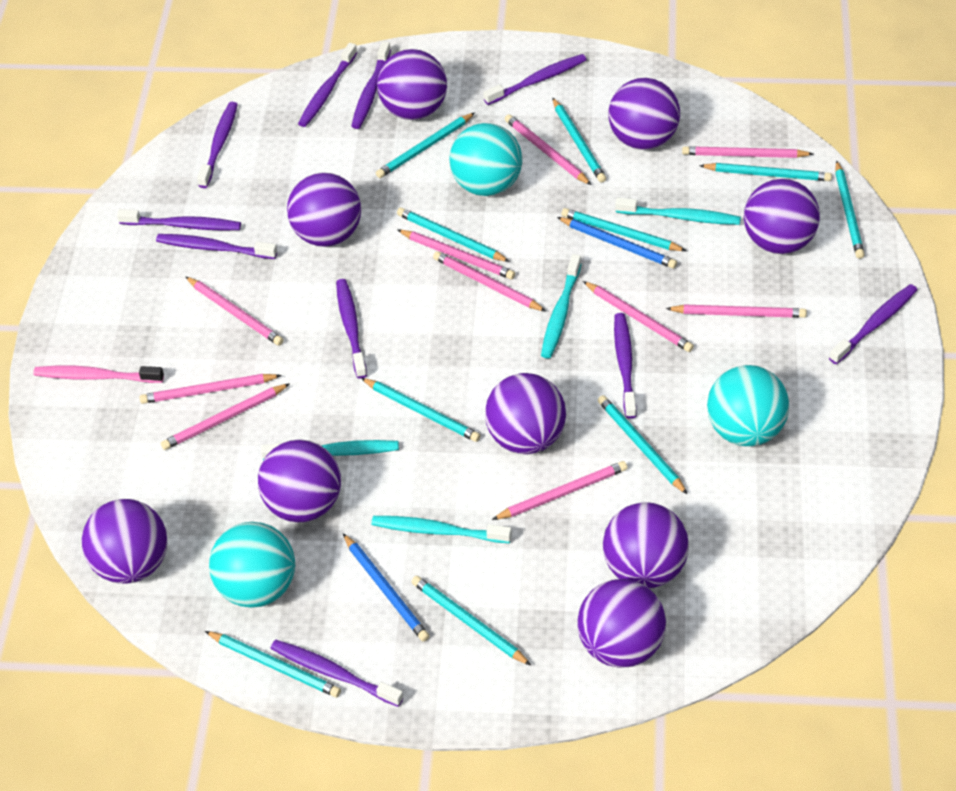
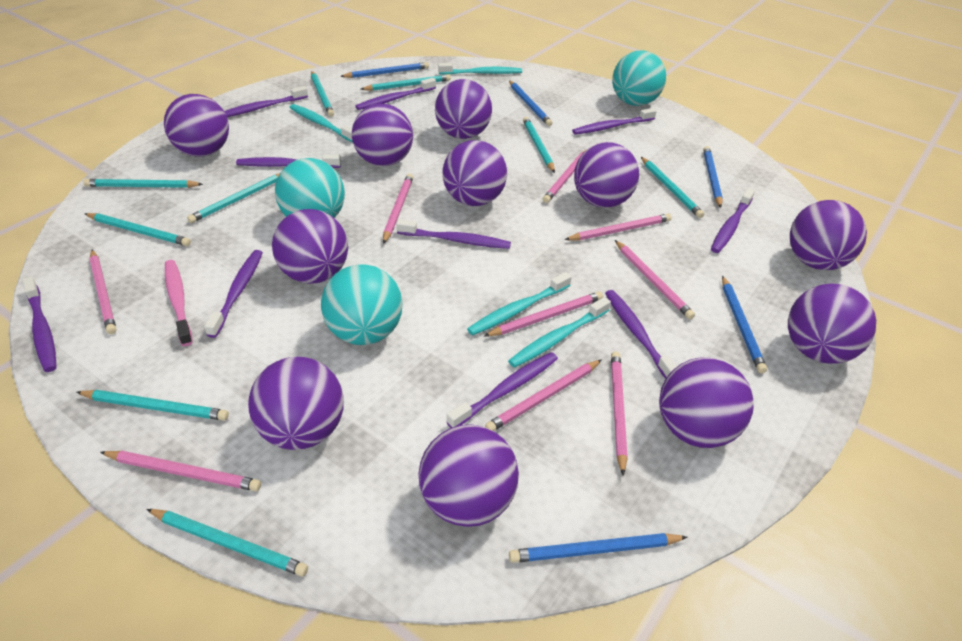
blue pencil: [343,534,429,642] [557,217,677,268] = 2 -> [340,62,429,78] [509,80,552,126] [509,533,687,563] [703,146,723,208] [722,276,767,374] = 5
pink pencil: [140,374,282,404] [161,383,290,450] [185,276,283,346] [398,230,515,279] [433,251,546,312] [492,461,627,520] [505,114,591,185] [583,281,694,352] [666,304,807,318] [682,146,813,158] = 10 -> [89,250,116,334] [100,451,261,491] [383,174,413,244] [484,291,603,336] [485,360,601,431] [542,150,586,203] [564,213,672,241] [611,352,628,476] [615,240,695,319] = 9
purple ball: [82,499,167,584] [258,439,341,522] [287,172,361,247] [377,49,447,120] [485,373,566,454] [577,579,666,668] [603,502,689,588] [608,78,680,150] [744,179,820,254] = 9 -> [164,94,229,157] [248,357,344,450] [272,209,348,284] [352,104,413,166] [419,424,519,527] [435,79,492,139] [442,140,507,206] [574,142,639,208] [659,358,754,448] [788,284,876,364] [790,200,867,270] = 11
turquoise pencil: [205,631,341,697] [361,378,481,442] [376,112,475,178] [397,208,510,262] [412,576,531,665] [552,98,606,183] [561,208,687,251] [598,395,688,495] [699,163,832,181] [835,161,865,259] = 10 -> [76,390,229,421] [83,179,203,188] [85,213,191,246] [146,509,308,577] [187,173,280,223] [311,71,334,117] [361,74,451,91] [523,117,555,173] [641,157,704,218] = 9

